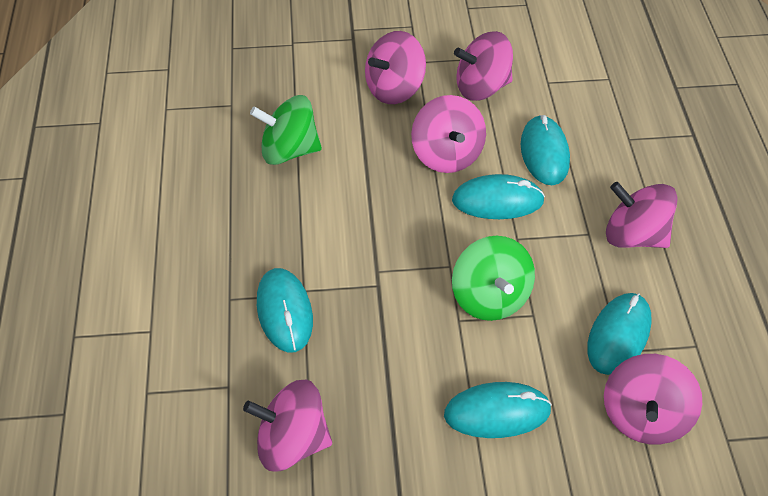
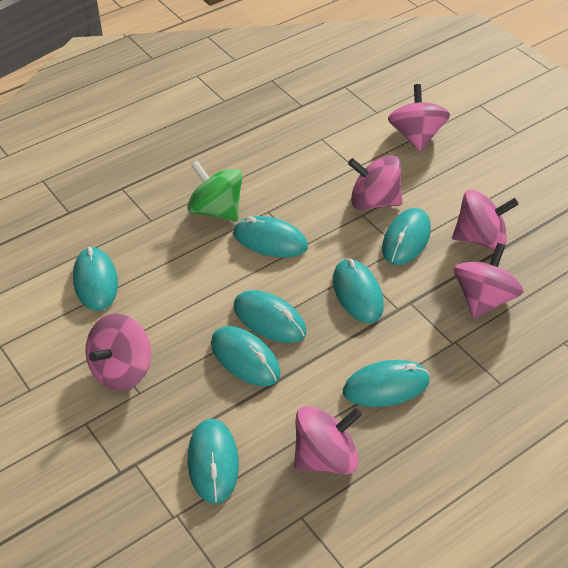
green spinning top: [250,95,322,165] [452,236,535,321] = 2 -> [187,160,243,222] = 1
turquoise mouse: [257,268,313,352] [444,382,552,438] [452,174,545,219] [521,115,570,185] [587,293,652,375] = 5 -> [73,247,118,311] [188,419,239,504] [211,326,281,386] [233,216,308,257] [234,290,306,343] [333,259,384,323] [343,360,430,407] [382,208,431,265] = 8

